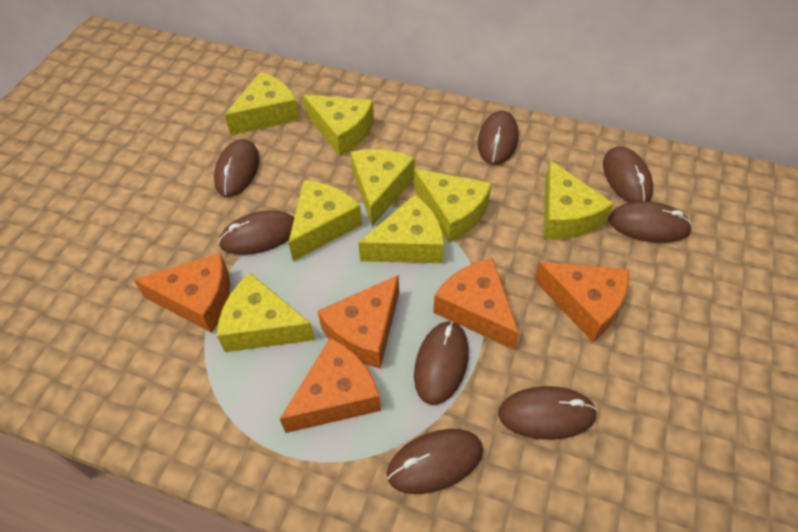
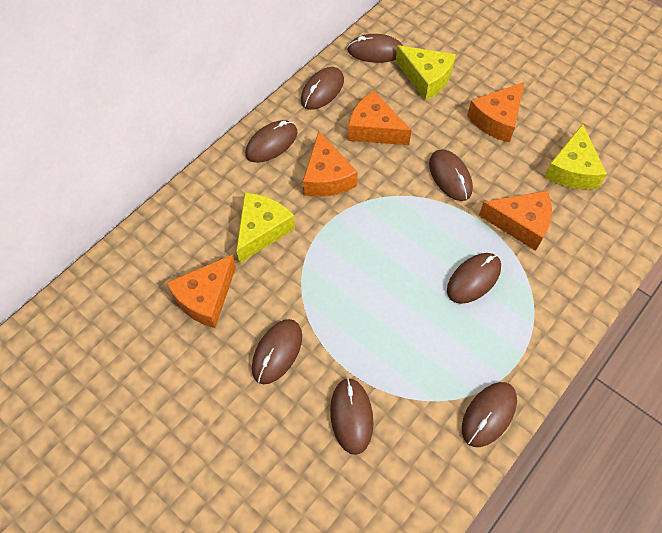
yellow cheese: [217,273,315,352] [225,72,299,135] [288,180,362,261] [303,95,374,156] [350,149,415,226] [358,195,444,263] [414,169,492,243] [544,160,613,239] = 8 -> [236,193,295,263] [396,45,456,100] [544,124,607,189] = 3

